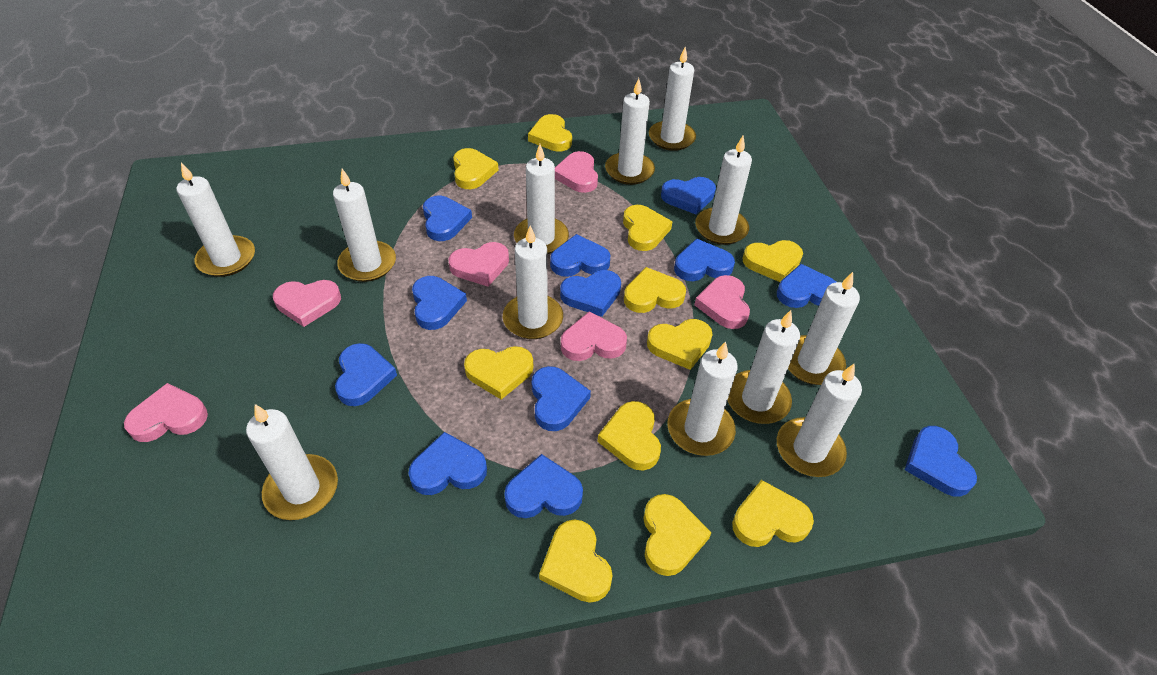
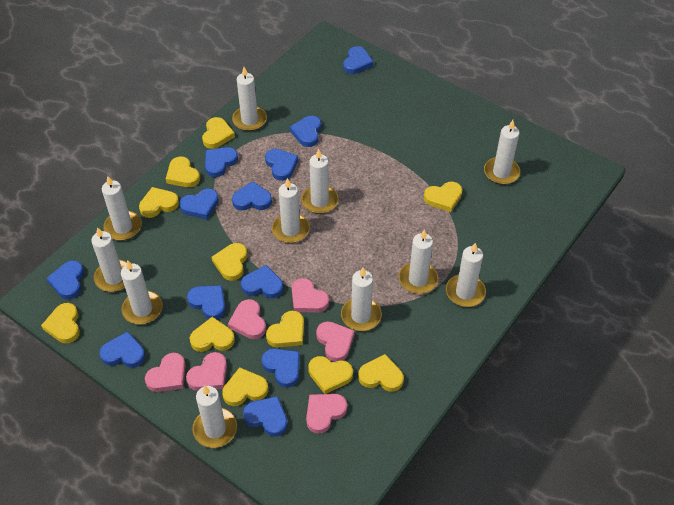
white candle: [177,163,255,277] [246,404,338,520] [333,169,396,282] [503,226,563,339] [514,144,569,254] [605,78,655,185] [649,47,696,151] [667,341,738,456] [695,136,752,245] [727,310,800,424] [777,363,862,477] [788,272,860,385] = 12 -> [91,227,127,292] [102,176,142,241] [121,260,162,324] [193,386,237,448] [232,67,267,131] [272,178,310,243] [301,149,339,214] [341,267,382,331] [399,229,438,294] [446,243,486,307] [484,120,520,185] = 11

